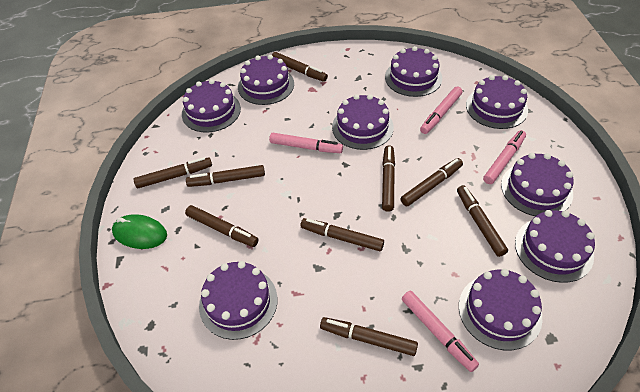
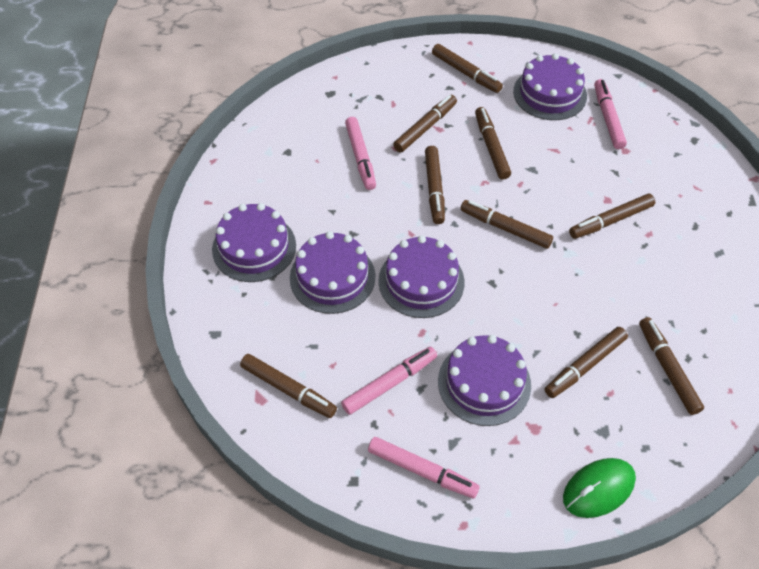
purple cake: [182,79,241,132] [199,261,277,340] [238,55,294,105] [332,94,394,150] [385,46,442,97] [459,269,542,350] [466,75,528,129] [501,153,574,216] [515,210,595,283] = 9 -> [212,203,296,282] [290,231,376,314] [378,235,464,318] [438,335,531,426] [513,53,587,120] = 5

